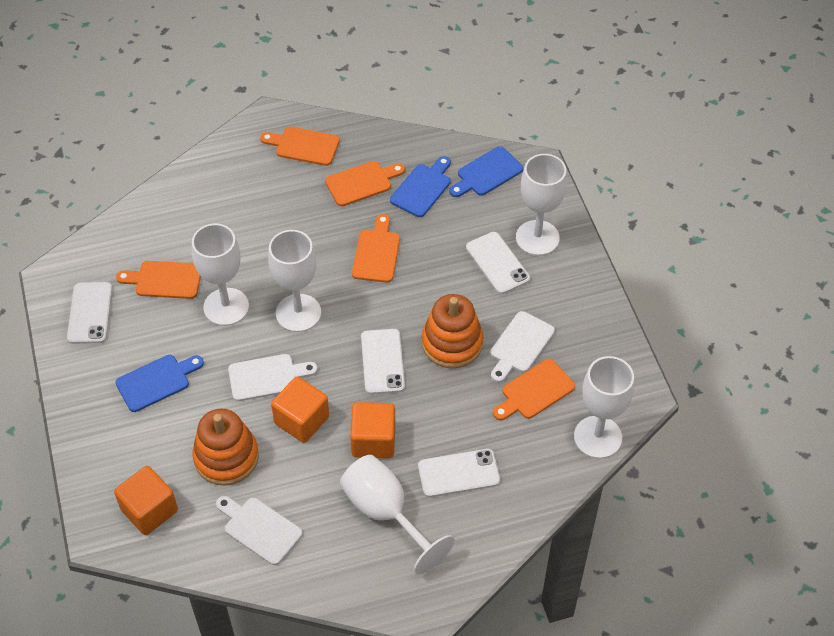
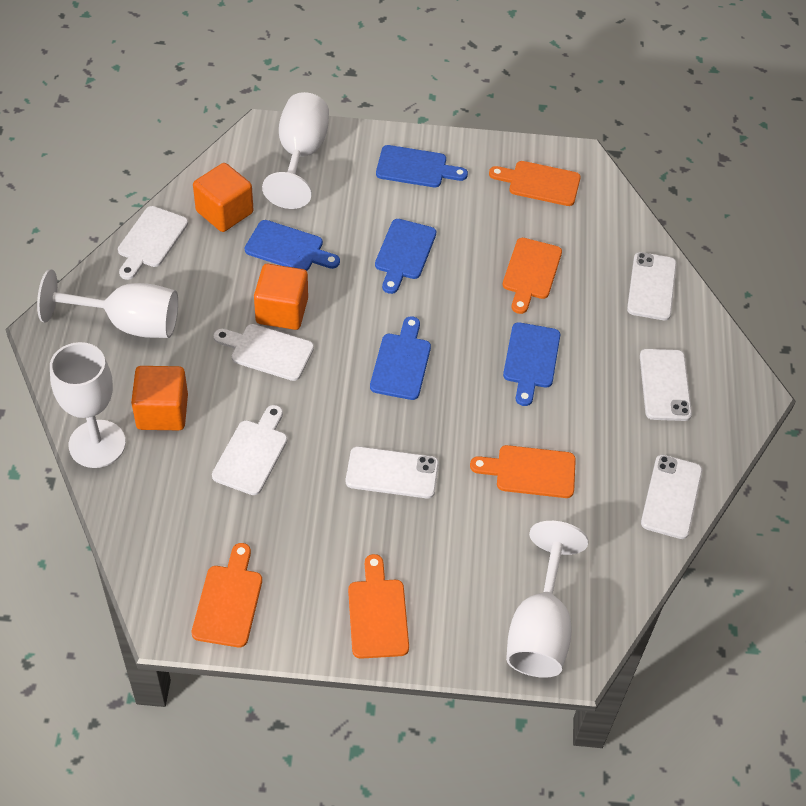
blue cutting board: [115,355,204,412] [390,156,451,217] [449,146,523,197] = 3 -> [245,220,340,271] [370,316,431,400] [375,219,436,294] [376,145,468,187] [503,322,560,406] = 5
orange stacking toy: [192,408,259,486] [422,294,484,368] = 2 -> none = 0
white goblet: [192,224,249,326] [268,230,321,332] [340,455,455,574] [516,154,567,256] [574,356,634,459] = 5 -> [37,269,178,338] [50,342,126,468] [262,92,329,209] [506,521,588,678] = 4

